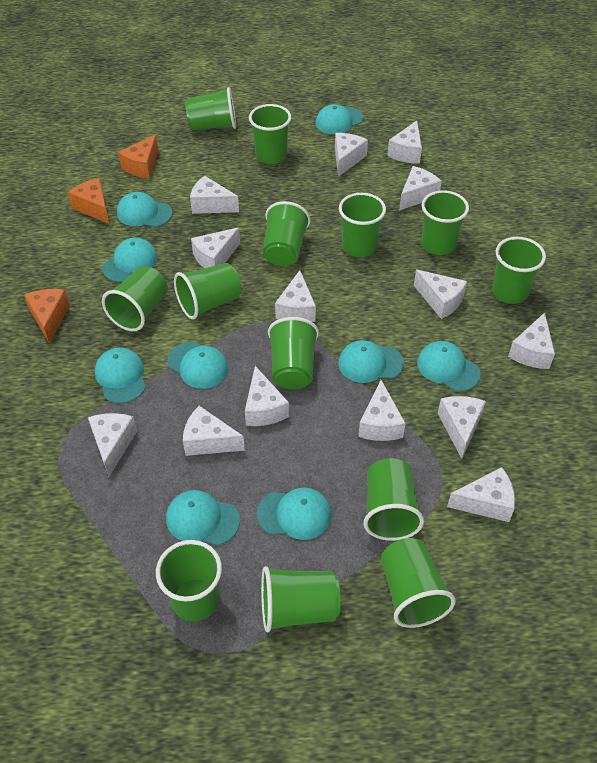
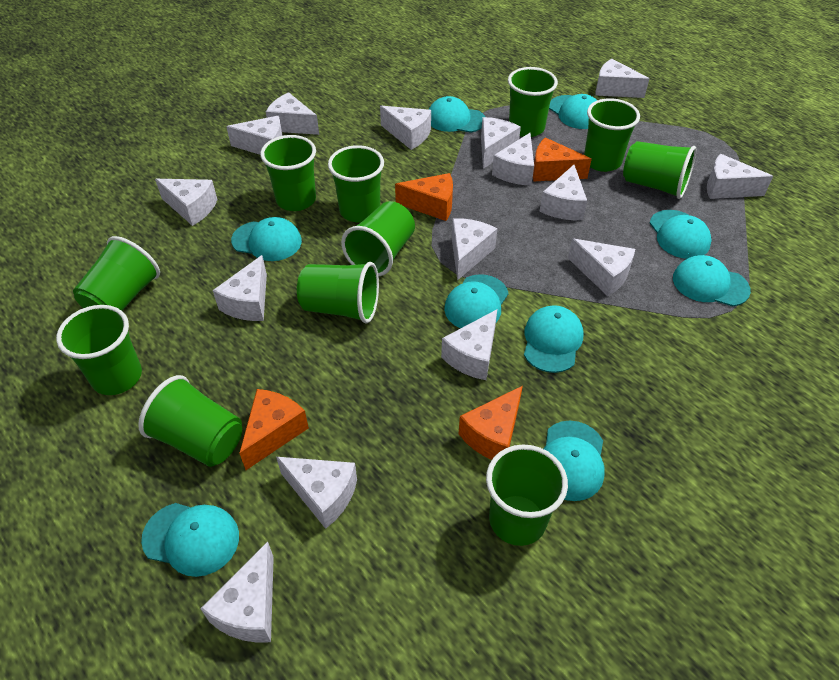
green cup: [102,266,168,331] [156,540,222,622] [174,263,241,319] [185,87,236,130] [249,104,291,164] [261,566,341,632] [263,201,310,266] [268,317,319,389] [339,193,386,257] [363,458,424,541] [381,538,456,628] [421,190,469,255] [492,237,546,304] = 13 -> [56,305,142,395] [73,236,160,311] [138,375,242,467] [260,135,316,211] [297,262,379,323] [328,145,384,223] [341,201,415,276] [486,444,568,546] [508,67,558,137] [584,98,640,172] [623,141,696,199] = 11
orange cheese: [24,289,70,344] [68,178,109,224] [118,135,159,179] = 3 -> [239,389,309,470] [395,173,453,221] [459,386,523,460] [533,137,592,182] = 4
white cheese: [88,413,137,477] [183,406,245,456] [190,176,239,214] [191,228,240,268] [245,366,289,426] [275,270,316,322] [335,133,368,177] [358,380,406,441] [387,121,422,164] [399,166,442,211] [414,270,467,319] [438,396,486,459] [447,467,515,522] [508,313,555,369] = 14 -> [155,179,218,226] [200,542,274,643] [213,255,267,321] [226,116,282,155] [266,92,319,135] [276,457,357,529] [380,106,431,150] [441,309,497,380] [452,218,497,280] [481,117,521,169] [492,133,534,186] [539,165,587,220] [568,239,635,296] [596,59,649,98] [707,154,773,199] = 15

